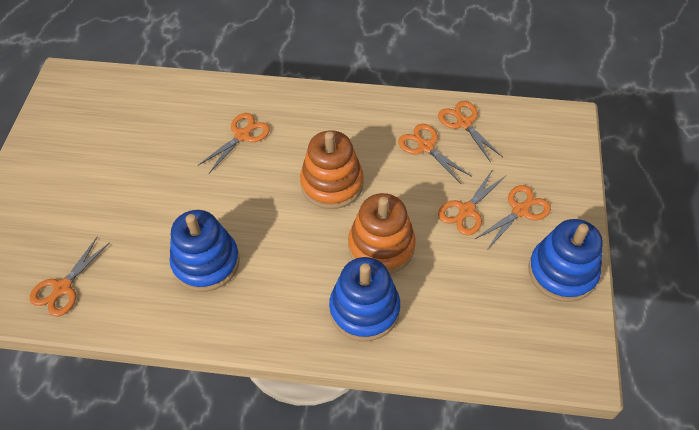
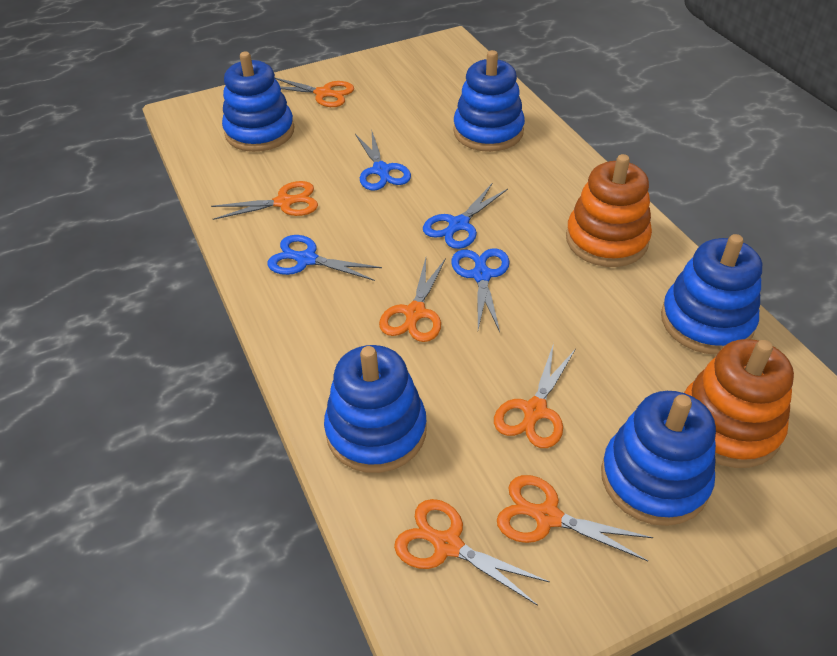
blue scissors: none = 0 -> [267,235,382,281] [355,132,411,191] [423,184,508,249] [451,248,510,332] = 4
blue stacking toy: [170,210,240,292] [329,257,400,341] [529,219,603,302] = 3 -> [222,51,294,152] [324,345,426,473] [453,50,525,152] [601,391,716,526] [661,234,762,355] = 5

